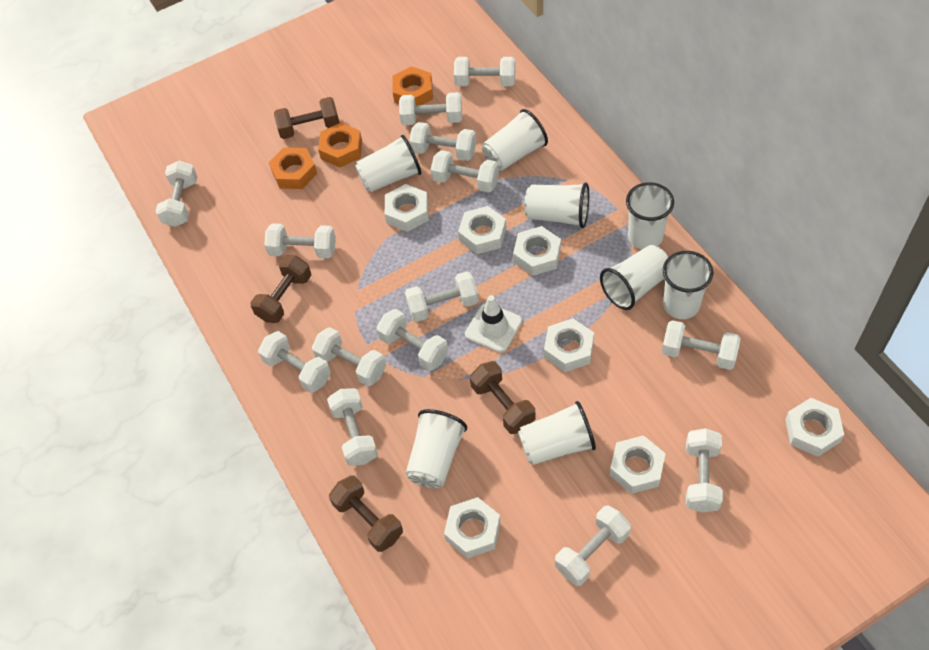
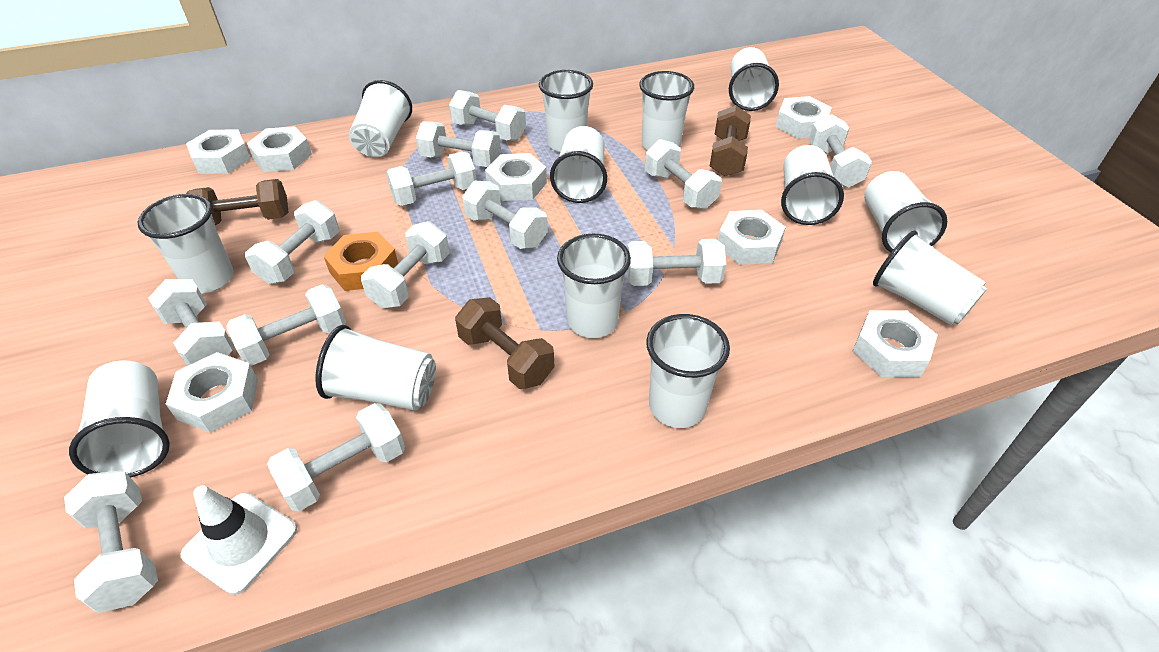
brown dumbbell: [250,255,311,323] [274,97,339,139] [329,476,403,552] [470,361,536,434] = 4 -> [186,179,288,225] [455,297,554,389] [710,105,751,176] = 3
orange nut: [269,147,317,189] [318,123,362,168] [392,66,433,105] = 3 -> [324,232,398,291] = 1
white cup: [355,135,421,192] [406,409,467,488] [482,109,548,171] [518,401,596,465] [524,183,589,228] [600,245,668,310] [626,182,674,249] [663,251,714,319] = 8 -> [69,361,170,477] [138,194,234,293] [315,325,436,411] [349,80,412,157] [539,70,593,153] [550,126,607,203] [557,234,631,338] [639,71,694,150] [646,314,730,428] [729,47,779,111] [781,145,844,225] [864,171,947,252] [873,230,987,325] = 13
white dumbbell: [155,161,197,227] [258,331,331,393] [264,223,336,259] [312,327,386,386] [327,388,378,466] [376,309,449,371] [399,92,462,125] [405,271,479,322] [409,122,476,161] [431,150,499,193] [454,57,515,87] [555,506,631,586] [662,320,741,370] [686,428,723,513] = 14 -> [64,470,158,613] [148,279,235,366] [226,284,346,366] [245,200,339,284] [267,403,405,511] [361,221,450,308] [386,152,477,206] [416,121,501,167] [449,90,526,141] [462,181,548,249] [627,239,726,286] [645,139,722,209] [809,114,872,188] = 13

